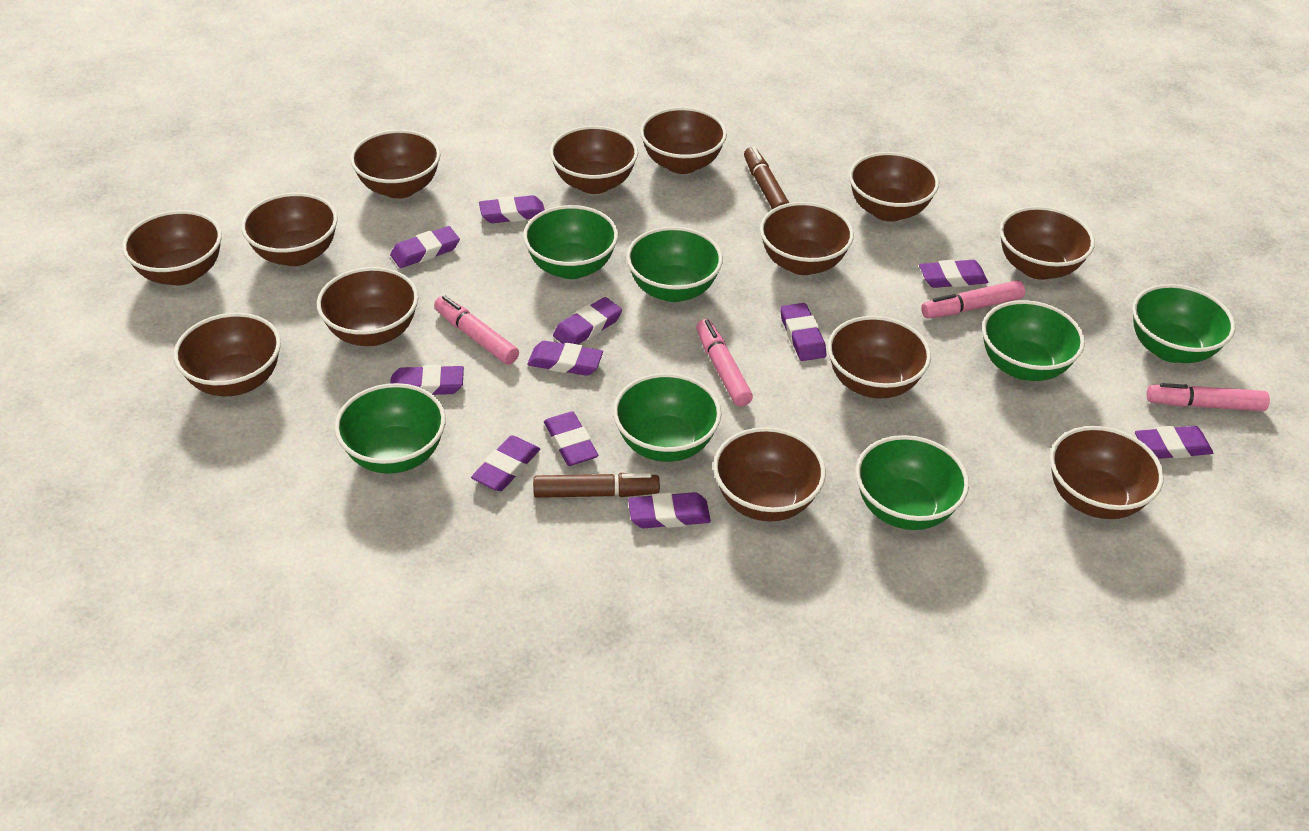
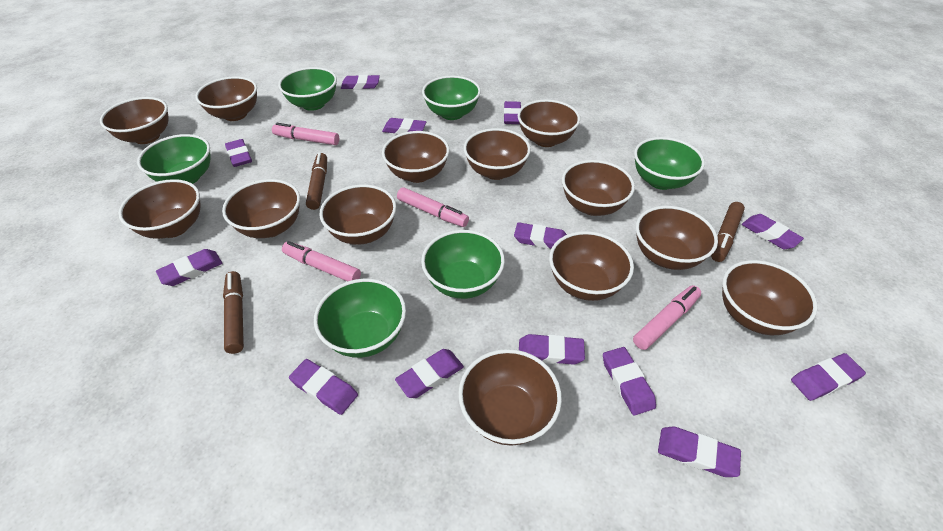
brown marker: [533,473,660,498] [744,146,789,209] = 2 -> [223,271,244,354] [306,153,327,210] [711,202,745,262] = 3
green bowl: [334,383,446,474] [523,205,618,279] [613,373,721,462] [626,227,723,302] [856,435,969,530] [982,300,1085,381] [1132,284,1235,363] = 7 -> [137,134,211,184] [278,67,337,111] [314,278,406,358] [421,230,505,299] [422,76,481,120] [634,137,705,190] = 6
purple eraser: [390,226,460,268] [390,365,464,395] [471,435,540,491] [479,195,545,223] [527,341,603,376] [544,411,599,466] [553,297,622,344] [628,492,711,528] [780,303,827,361] [919,260,988,288] [1135,426,1213,459] = 11 -> [156,249,222,286] [225,139,252,167] [289,359,358,415] [341,75,380,89] [382,118,426,134] [395,349,464,398] [504,101,521,124] [514,222,567,249] [519,334,585,365] [603,347,656,416] [658,426,741,477] [741,214,804,249] [791,353,866,401] = 13

